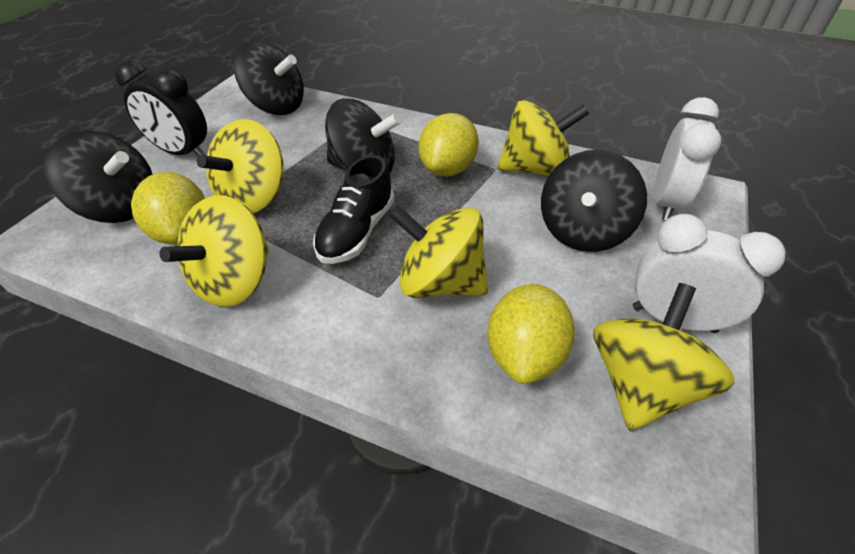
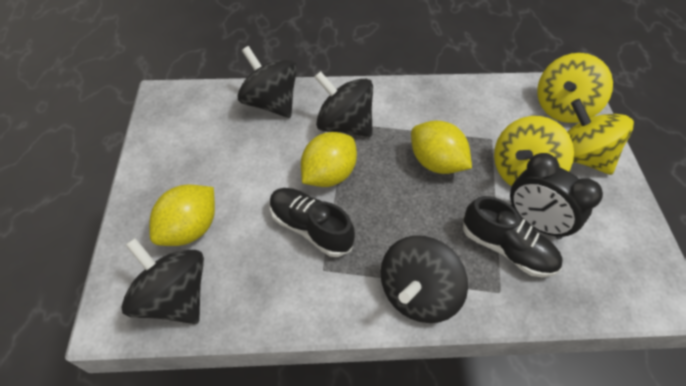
black shoe: [313,155,394,264] = 1 -> [270,188,355,257] [463,196,563,277] = 2
white clock: [633,214,785,333] [654,97,721,220] = 2 -> none = 0
yellow spinning top: [159,195,269,307] [197,119,283,213] [388,205,488,298] [498,100,589,176] [593,283,735,431] = 5 -> [494,116,574,186] [537,53,613,123] [567,99,634,175] = 3

